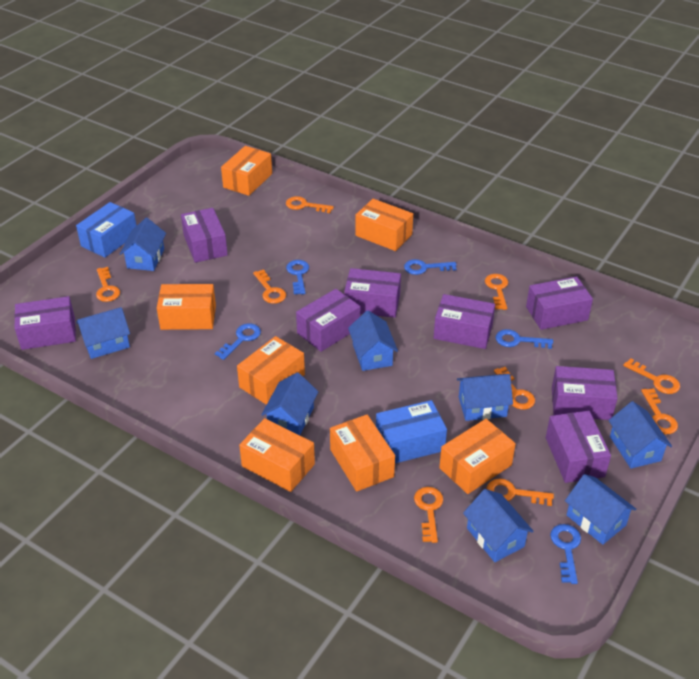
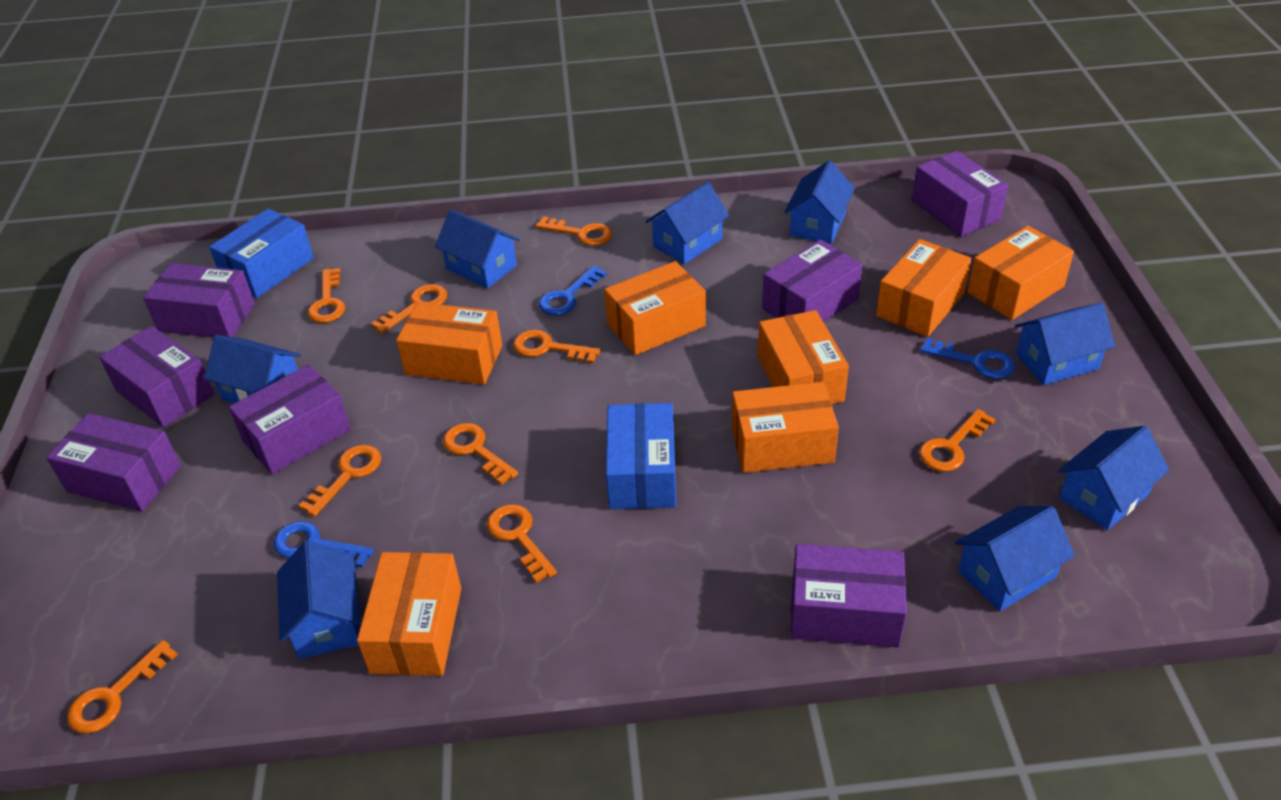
blue key: [215,323,261,360] [286,260,309,294] [404,259,456,275] [496,329,553,349] [550,524,581,584] = 5 -> [273,521,374,568] [539,266,607,315] [920,338,1015,379] = 3
purple box: [14,296,76,350] [181,208,228,263] [296,289,360,352] [344,268,401,318] [434,294,495,349] [526,276,593,330] [546,411,611,483] [552,366,618,420] = 8 -> [46,413,181,512] [99,326,214,428] [143,263,255,338] [229,364,351,474] [762,239,863,322] [791,544,907,648] [912,151,1008,237] = 7

